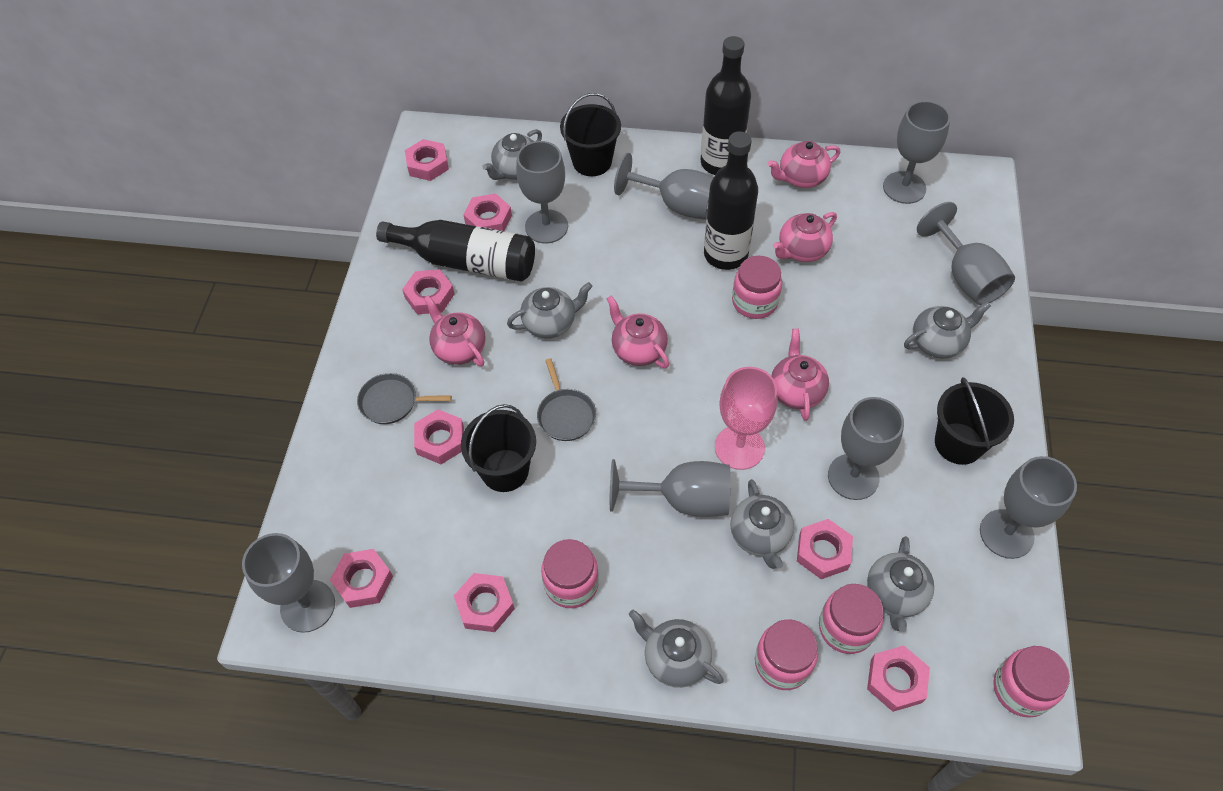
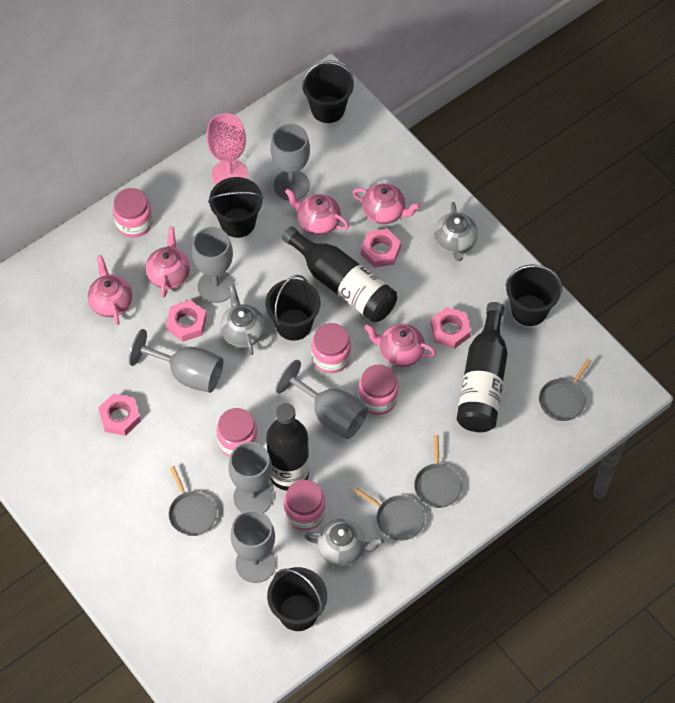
black bucket: [461,404,536,492] [560,93,621,176] [935,377,1014,465] = 3 -> [208,177,264,238] [265,275,321,341] [267,567,327,631] [302,60,354,123] [505,265,562,326] = 5
grey goblet: [242,533,335,633] [516,141,568,244] [610,459,731,517] [614,153,714,220] [828,397,904,500] [883,101,950,204] [917,202,1015,305] [980,456,1077,559] = 8 -> [128,329,223,393] [192,227,235,303] [229,442,273,513] [231,510,276,583] [271,124,310,201] [275,360,368,439] = 6
grey pan: [357,373,452,424] [537,358,596,441] = 2 -> [169,466,217,536] [353,487,425,541] [414,435,462,508] [539,358,591,421] = 4
grey teapot: [482,129,542,180] [507,282,592,338] [629,609,724,688] [730,479,794,569] [867,536,934,632] [904,301,991,359] = 6 -> [220,285,265,355] [305,519,384,566] [434,202,478,261] = 3
pink nut: [330,549,393,608] [402,269,454,315] [405,139,449,181] [414,409,464,464] [454,573,515,632] [463,193,512,231] [797,519,853,579] [867,646,930,712] = 8 -> [98,394,141,436] [166,300,207,342] [361,228,401,268] [431,307,471,349] = 4

